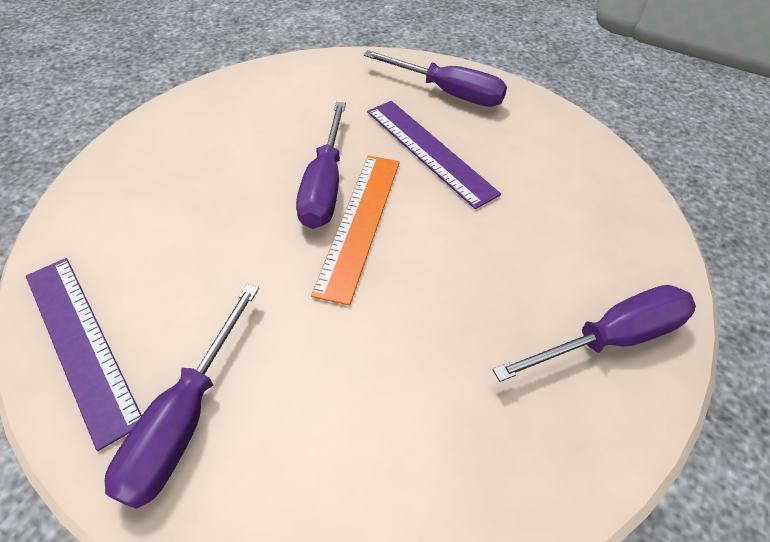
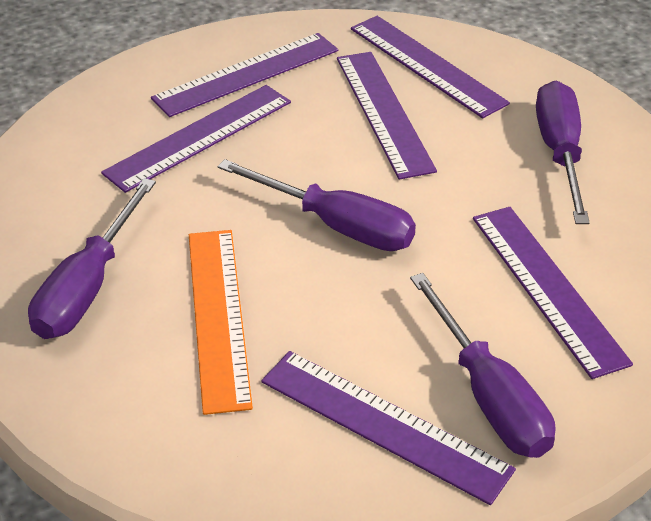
purple ruler: [26,258,142,451] [367,101,501,209] = 2 -> [101,85,291,193] [151,33,338,117] [261,351,516,505] [337,52,437,180] [351,16,510,118] [473,207,633,379] = 6

